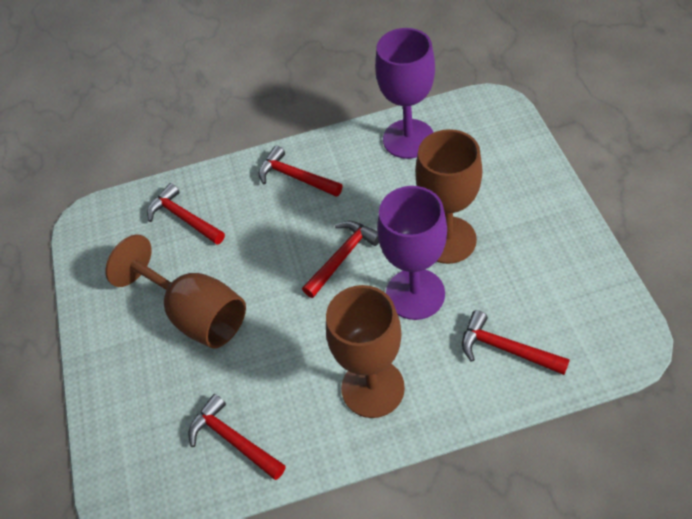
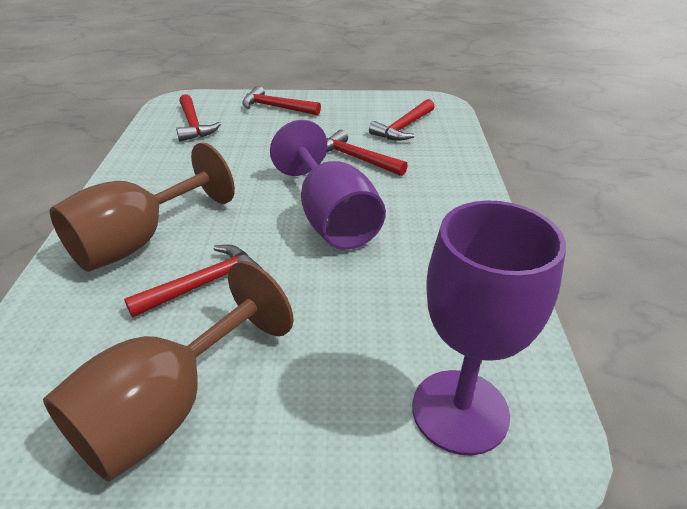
brown goblet: [105,234,246,348] [326,285,405,418] [415,129,482,264] = 3 -> [43,261,293,482] [50,142,235,272] = 2

